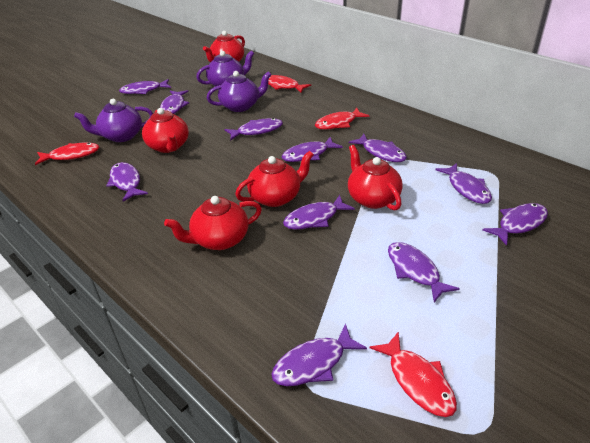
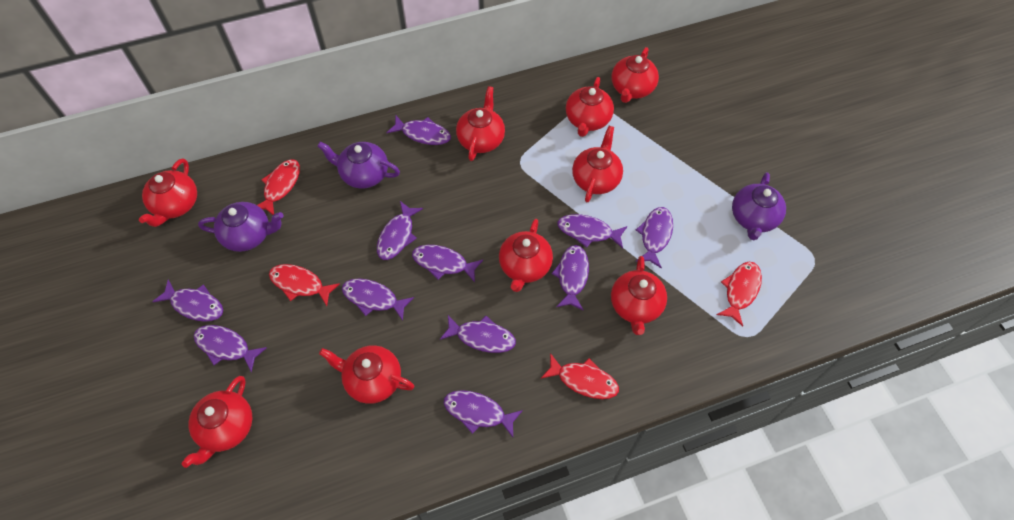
red teapot: [142,108,189,153] [164,196,262,250] [203,31,245,63] [235,151,314,207] [348,145,403,211] = 5 -> [139,159,197,227] [181,376,252,468] [319,345,415,404] [456,86,505,161] [499,219,553,292] [566,77,614,137] [572,126,623,203] [611,256,667,335] [612,47,659,103] = 9

